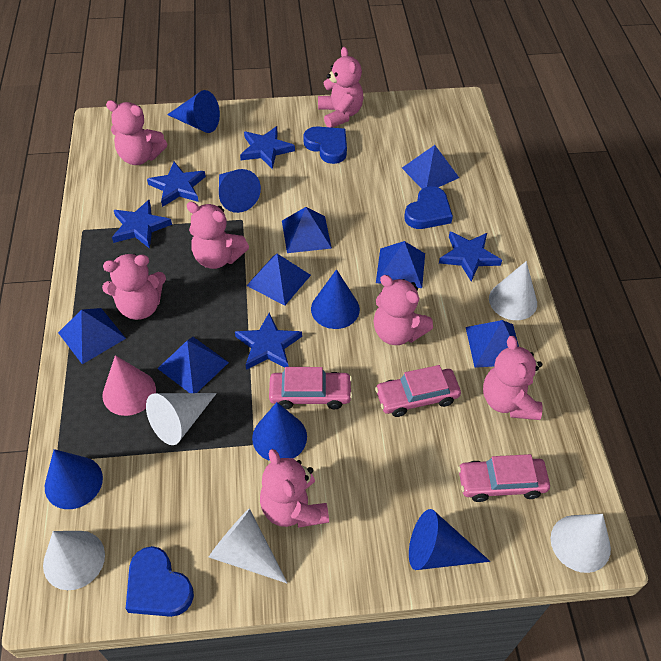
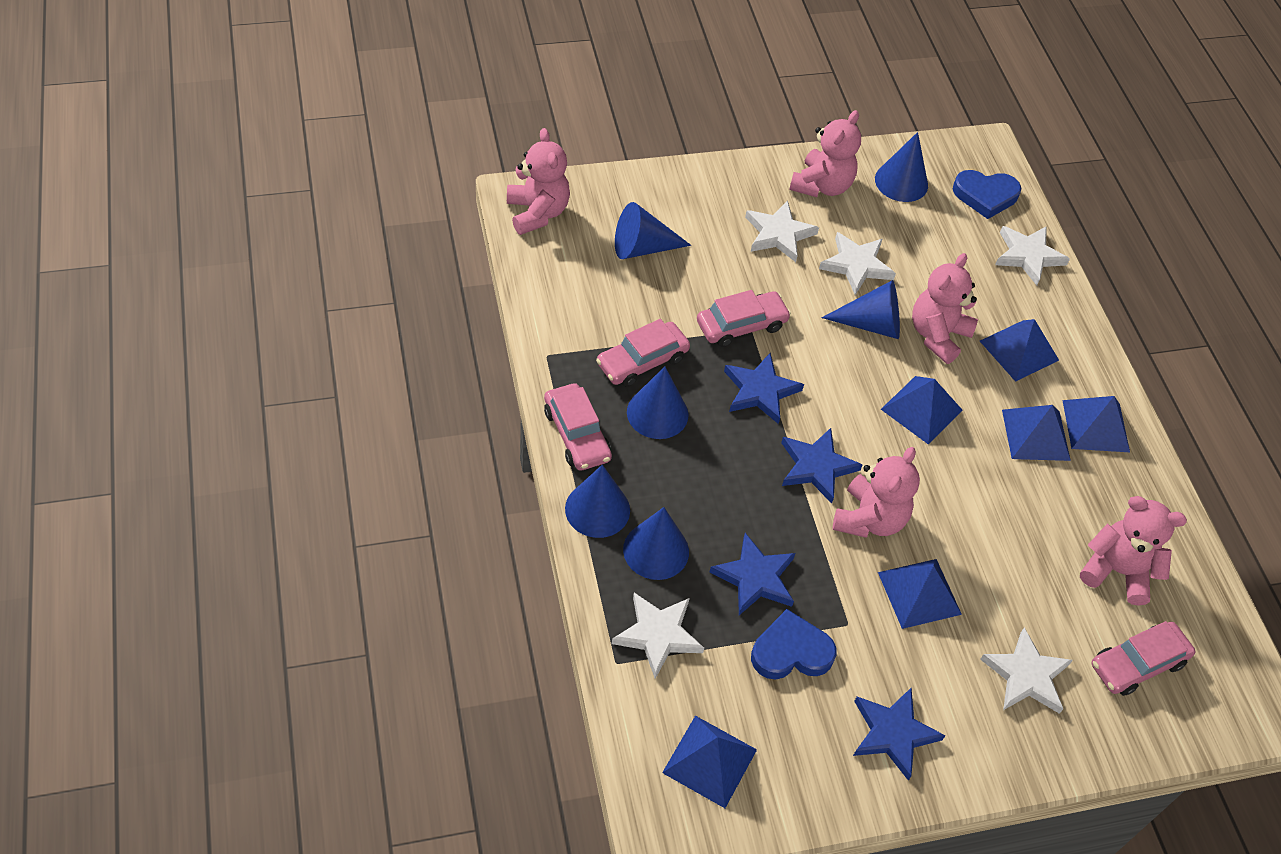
blue heart: [126,546,194,617] [303,126,347,164] [404,186,453,229] = 3 -> [751,609,837,679] [953,170,1021,219] = 2
blue pyramid: [58,308,126,364] [157,337,229,393] [246,254,311,306] [282,207,332,253] [376,241,425,288] [402,145,459,189] [466,320,519,368] = 7 -> [662,716,757,808] [878,559,962,629] [881,376,962,445] [980,319,1059,382] [1002,405,1071,461] [1062,396,1130,452] = 6
blue star: [112,200,172,249] [147,162,206,207] [235,313,302,370] [240,126,295,169] [439,232,502,281] = 5 -> [709,533,796,615] [724,353,804,424] [781,428,863,504] [853,688,946,781] = 4
pink car: [269,367,353,409] [375,365,461,417] [458,454,550,502] = 3 -> [544,383,612,471] [596,319,690,387] [697,290,791,347] [1092,621,1195,696] = 4
pink cone: [102,355,156,416] = 1 -> none = 0
pink teddy bear: [102,254,166,320] [106,100,167,165] [187,202,249,269] [260,449,329,528] [318,47,363,128] [374,275,433,345] [483,336,543,420] = 7 -> [507,128,570,235] [789,110,861,197] [833,447,920,538] [912,253,978,364] [1080,496,1187,606] = 5
white cone: [43,531,105,590] [146,393,217,445] [209,508,288,584] [489,261,537,320] [551,514,611,573] = 5 -> none = 0
white star: none = 0 -> [612,593,704,679] [745,200,819,262] [819,232,896,295] [980,628,1073,714] [995,226,1070,285] = 5

